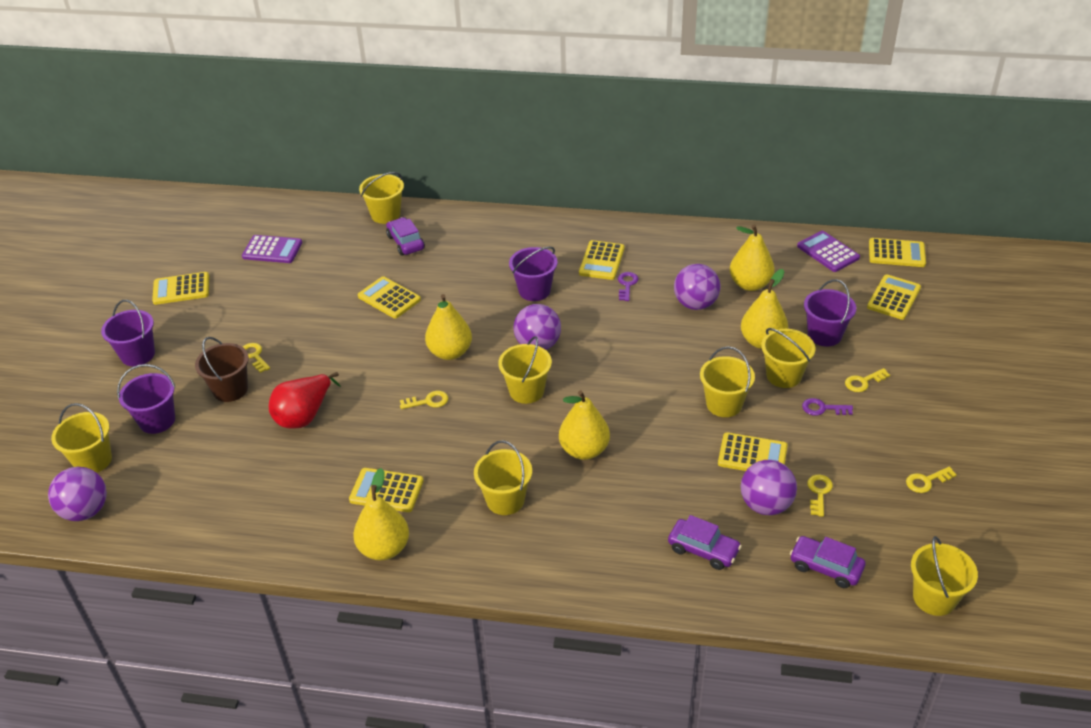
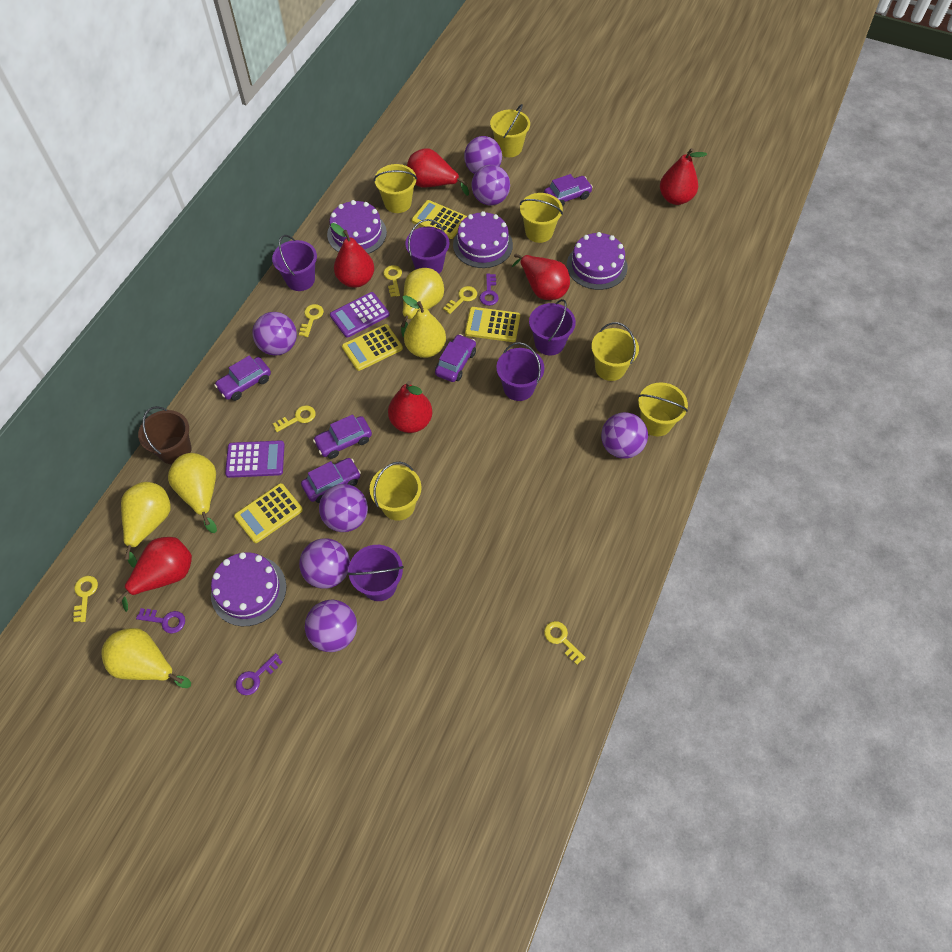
purple ball: [48,467,107,521] [513,304,561,350] [674,264,720,310] [741,460,797,515] = 4 -> [252,312,297,356] [299,538,350,589] [305,600,357,652] [319,484,368,532] [464,136,502,174] [471,165,510,205] [601,412,648,459] = 7
purple bucket: [101,300,155,366] [117,364,175,434] [509,247,558,301] [804,279,856,346] = 4 -> [272,235,317,291] [347,545,404,601] [405,219,449,274] [496,342,544,401] [529,299,576,356] = 5
purple cake: none = 0 -> [211,552,286,626] [327,200,387,254] [453,211,513,268] [567,232,628,290] = 4
purple car: [386,217,425,256] [668,515,742,570] [790,536,865,588] = 3 -> [214,355,271,401] [301,458,361,503] [313,414,372,459] [435,334,476,382] [544,174,593,206] = 5
purple key: [618,272,638,301] [802,398,853,416] = 2 -> [136,608,185,634] [236,653,283,695] [480,274,499,306] = 3
red pear: [269,372,341,429] = 1 -> [116,537,192,612] [331,223,374,288] [388,381,432,433] [407,148,469,196] [512,254,570,300] [660,148,707,205] = 6
yellow bucket: [51,403,112,473] [359,172,404,224] [474,440,532,515] [498,336,552,404] [700,346,755,417] [761,328,815,388] [911,536,978,616] = 7 -> [370,462,422,521] [374,164,417,213] [490,104,530,157] [520,193,563,243] [591,322,639,381] [638,382,688,436] = 6
yellow calculator: [152,272,209,305] [349,468,424,512] [358,276,421,319] [579,240,625,280] [718,432,788,471] [867,274,921,320] [869,238,926,267] = 7 -> [234,483,303,543] [342,324,403,371] [412,200,467,239] [465,307,520,342] = 4
yellow key: [243,343,270,373] [400,391,448,409] [807,475,833,517] [845,368,890,392] [906,467,956,493] = 5 -> [73,576,98,622] [273,405,315,432] [299,304,324,337] [383,265,402,297] [443,286,477,314] [544,621,586,665] = 6

